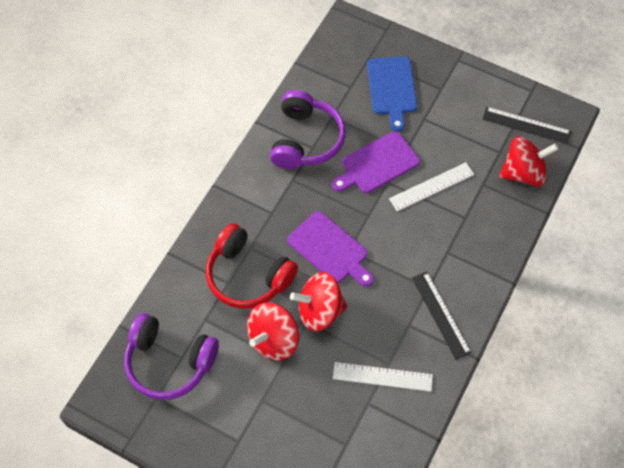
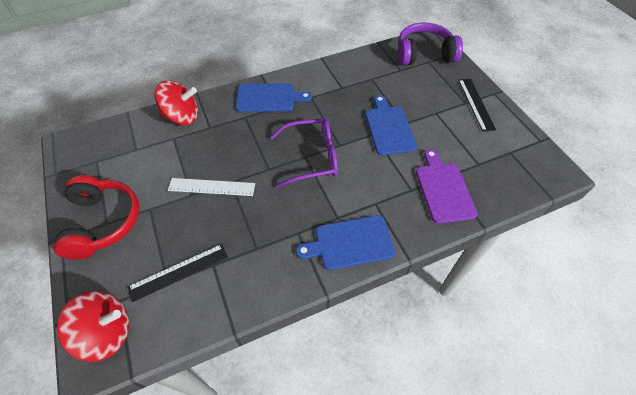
blue cutting board: [367,56,417,132] = 1 -> [236,83,312,112] [296,215,395,270] [365,95,417,155] = 3
purple cutting board: [287,211,374,287] [332,131,420,193] = 2 -> [416,149,478,224] = 1
purple glasses: none = 0 -> [270,118,338,188] = 1
purple headphones: [124,313,219,400] [270,90,346,169] = 2 -> [398,23,463,65] = 1
red spinning top: [247,302,299,361] [290,272,348,332] [499,136,559,187] = 3 -> [57,291,129,362] [155,80,198,125] = 2
white ruler: [333,362,433,392] [389,162,474,211] = 2 -> [168,178,255,196] = 1

